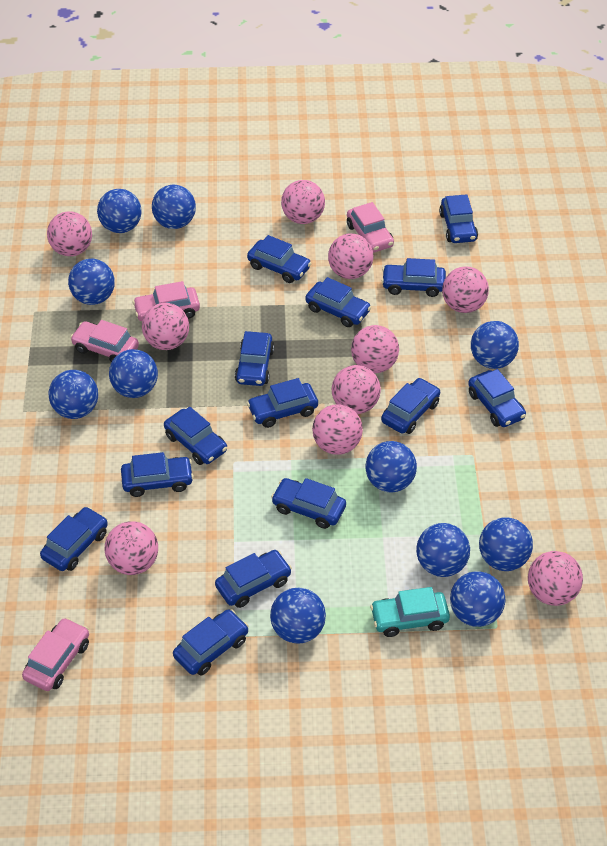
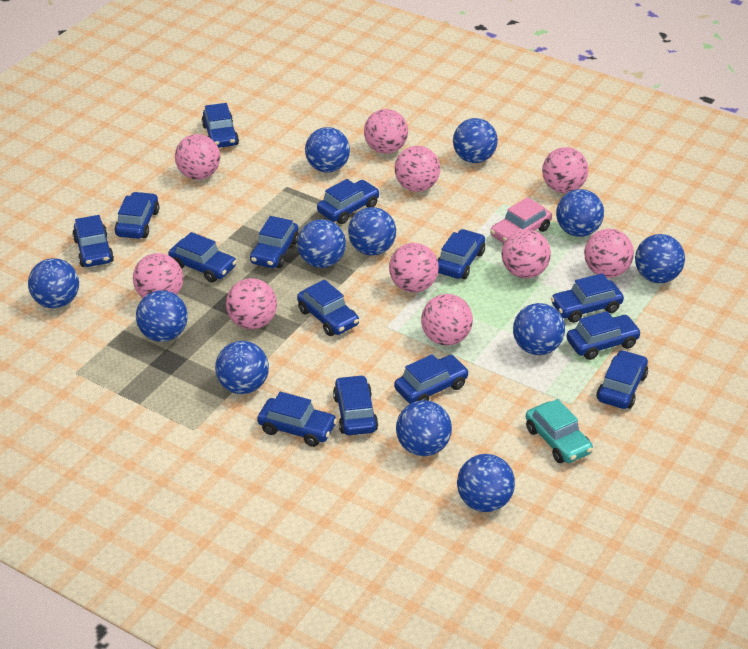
blue ball: [49,370,98,419] [68,259,115,305] [97,189,142,233] [109,349,158,398] [152,185,196,229] [270,588,326,643] [365,441,417,492] [416,523,470,577] [450,571,506,627] [471,321,519,369] [479,517,533,571] = 11 -> [28,258,79,308] [136,290,188,342] [215,341,269,394] [297,219,346,268] [305,127,350,173] [348,207,396,256] [396,400,452,456] [453,118,498,163] [457,454,515,512] [513,303,565,355] [556,189,604,237] [635,234,685,283] = 12
pink car: [22,618,89,691] [70,320,139,363] [133,281,200,321] [347,202,394,253] = 4 -> [490,197,552,243] = 1

